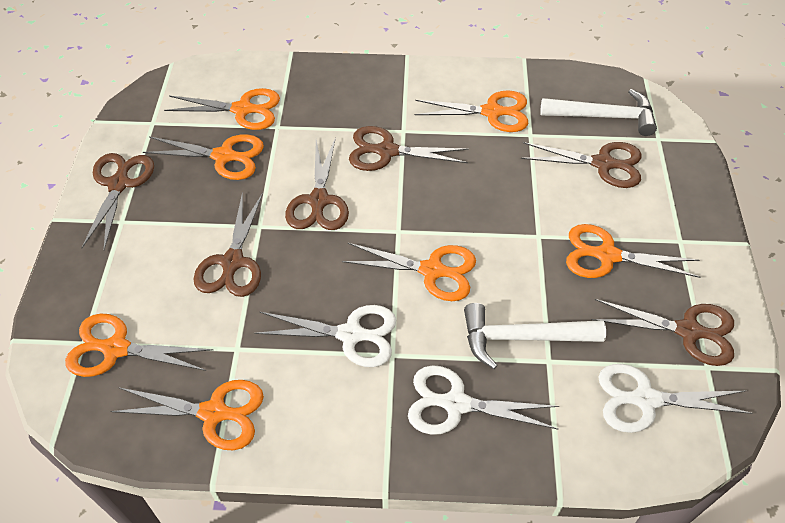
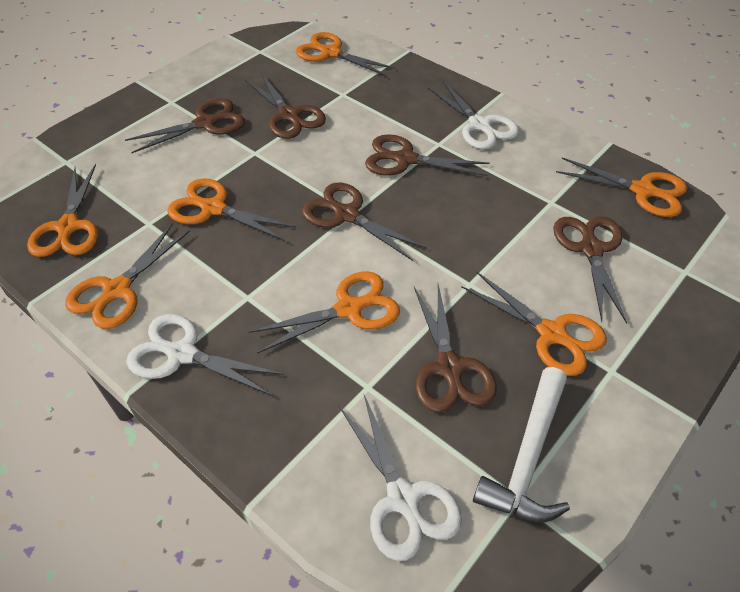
white hammer: [464,303,606,369] [540,89,657,136] = 2 -> [473,367,570,523] = 1

